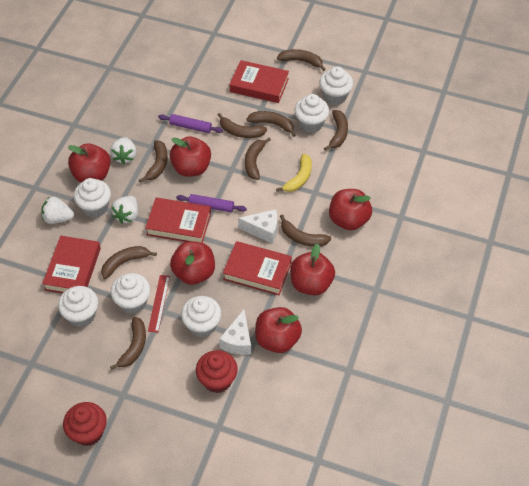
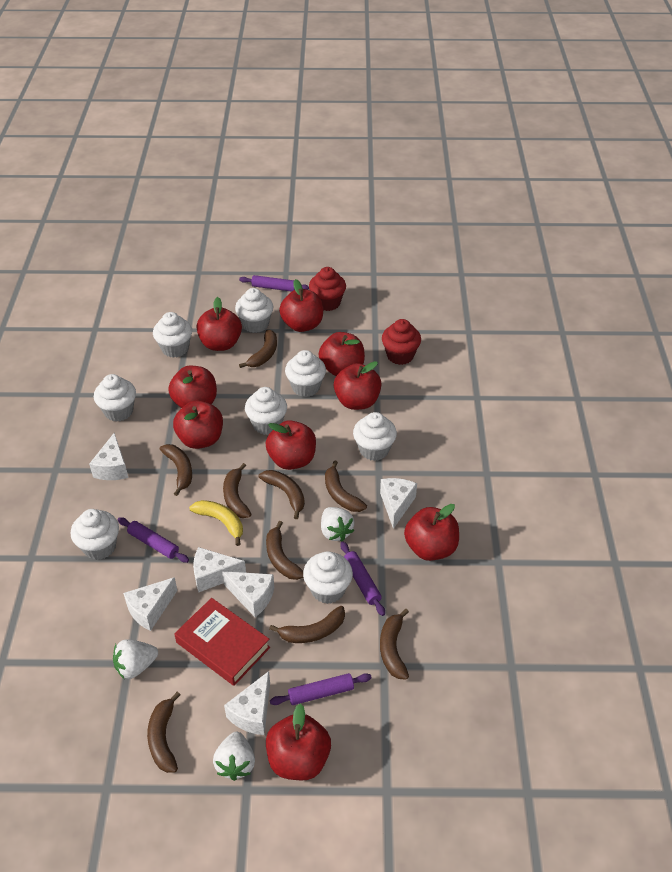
purple rolling pin: [158,114,223,133] [176,194,247,212] = 2 -> [118,517,189,563] [239,275,309,292] [270,673,372,705] [340,542,385,616] = 4
red apple: [68,143,111,183] [170,136,211,177] [170,241,215,285] [255,307,302,353] [290,244,335,295] [329,189,372,230] = 6 -> [168,366,217,408] [173,400,223,449] [196,297,242,351] [265,420,316,470] [266,704,331,780] [279,279,323,332] [319,332,365,376] [334,361,382,410] [404,504,459,561] = 9
red book: [42,236,101,293] [145,197,211,243] [223,241,292,295] [229,60,289,103] = 4 -> [174,598,270,686] = 1
red ruler: [148,275,170,333] = 1 -> none = 0
white cheese: [219,309,251,355] [238,209,277,244] = 2 -> [89,433,128,480] [123,577,177,631] [193,547,246,592] [222,571,274,617] [224,671,270,735] [380,478,417,529] = 6
white cupcake: [58,286,98,327] [74,178,111,218] [111,273,150,314] [181,296,221,337] [295,94,329,133] [319,66,353,105] = 6 -> [71,509,119,560] [94,374,136,422] [153,312,192,358] [235,288,274,333] [245,387,287,435] [285,350,326,397] [303,551,353,604] [353,412,397,461] = 8

